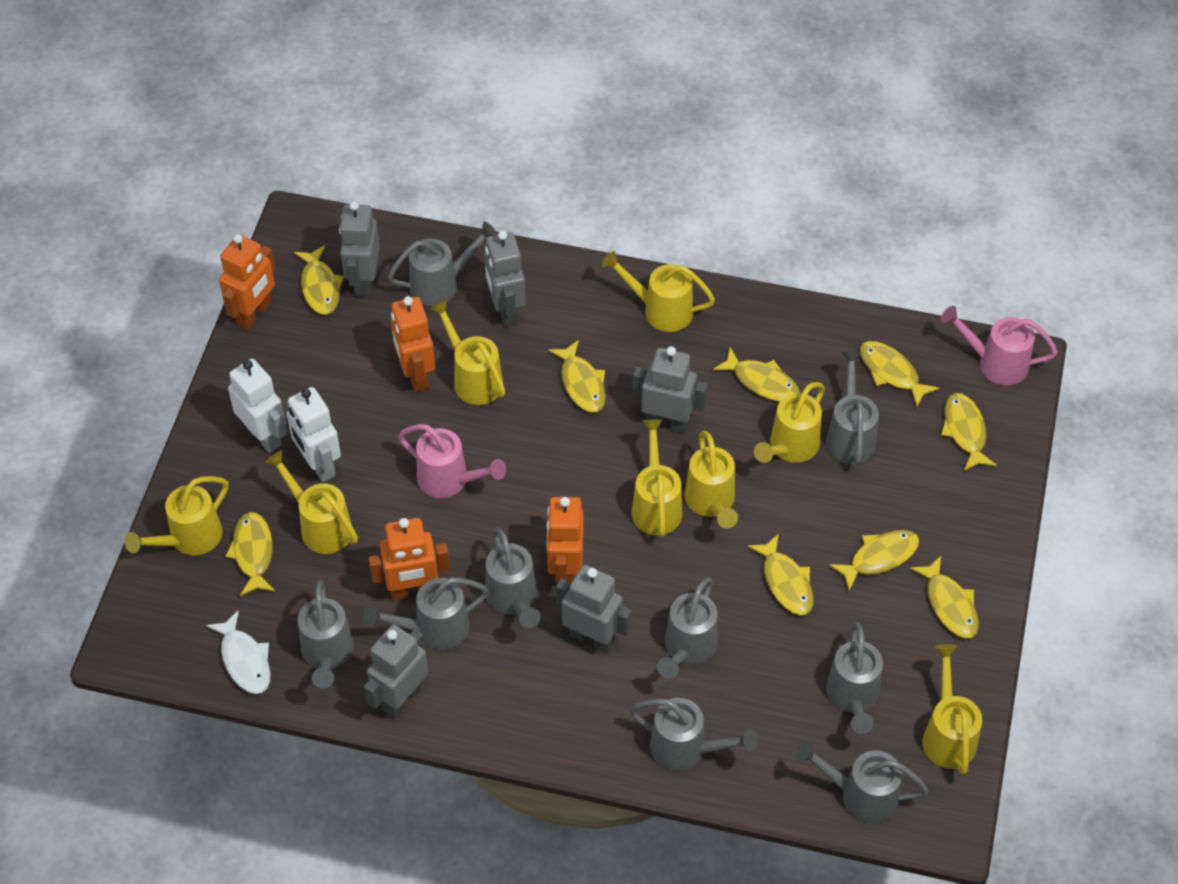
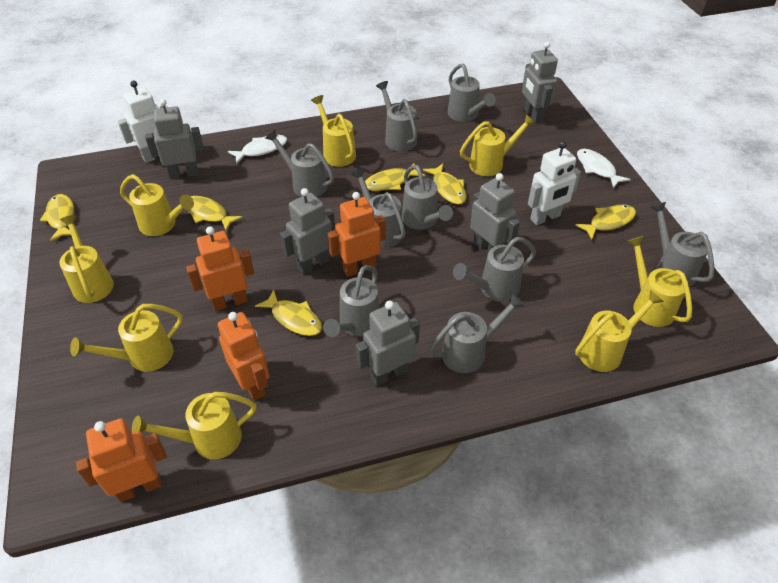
pink watering can: [398,424,506,498] [941,306,1058,386] = 2 -> none = 0
white fish: [206,610,271,694] = 1 -> [228,135,287,164] [577,149,631,188] = 2
yellow fish: [225,512,275,596] [294,245,344,315] [548,340,606,413] [713,347,800,402] [748,534,814,615] [829,530,919,591] [860,341,939,407] [910,556,979,639] [941,393,997,471] = 9 -> [40,194,74,241] [186,196,242,231] [255,289,322,336] [365,163,425,191] [423,164,467,205] [575,205,636,240] = 6

